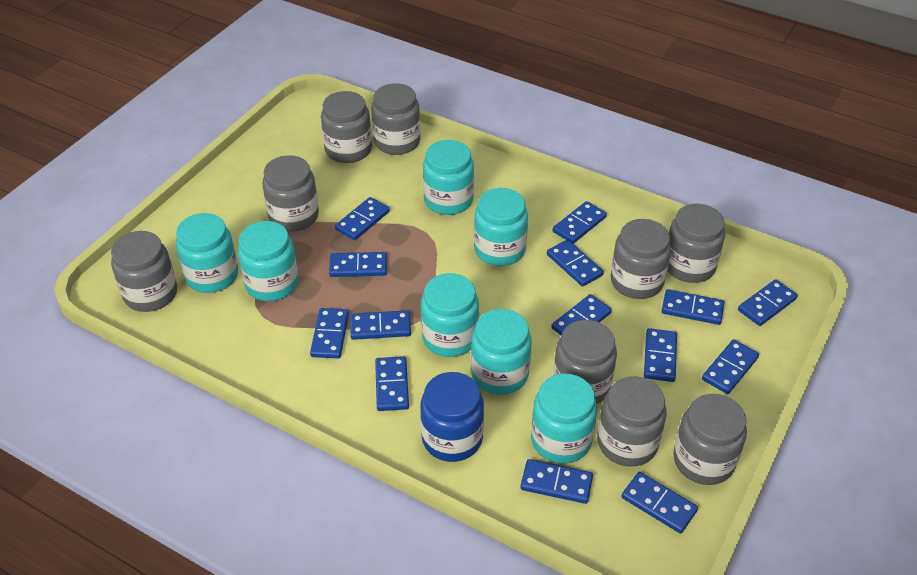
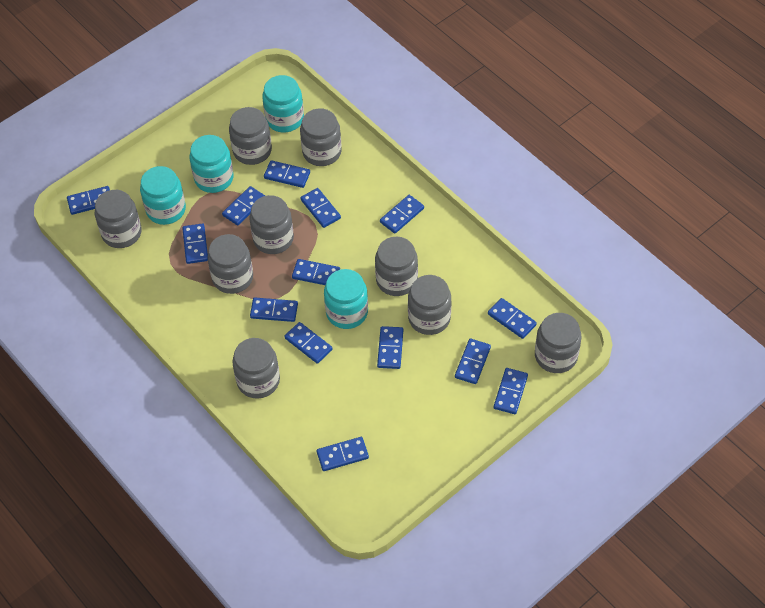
blue jar: [420,372,484,462] = 1 -> none = 0
turquoise jar: [176,213,238,293] [238,221,299,301] [421,273,479,357] [423,140,474,215] [471,309,532,395] [474,188,528,266] [531,373,597,464] = 7 -> [140,166,186,225] [190,135,234,193] [262,75,304,132] [324,269,368,329] = 4

